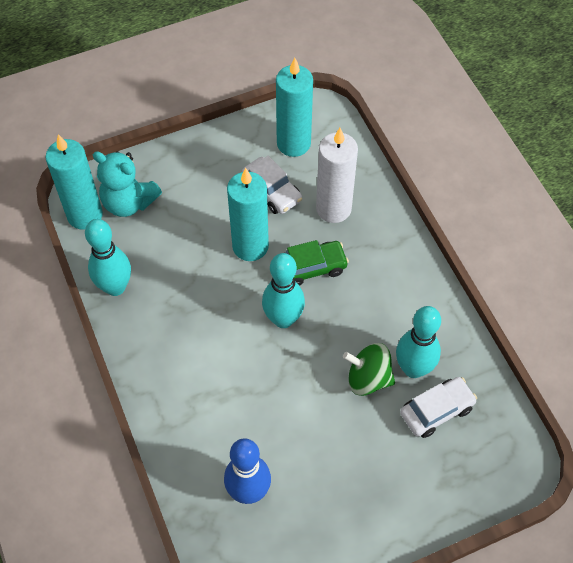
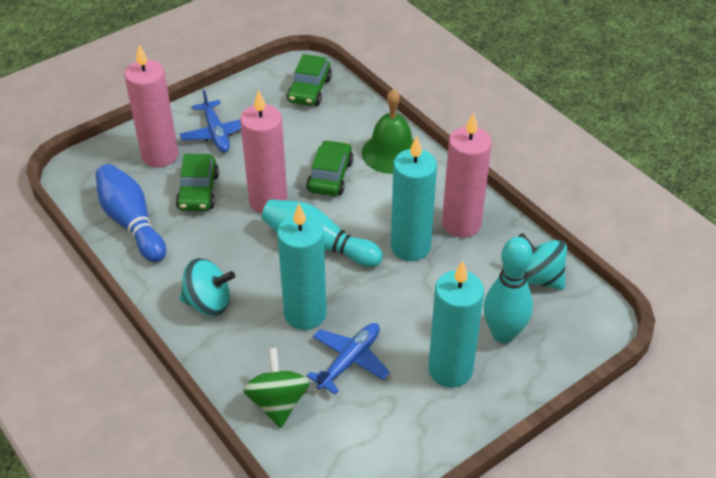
blue plane: none = 0 -> [180,90,241,153] [307,323,390,394] = 2
green bell: none = 0 -> [362,89,414,174] = 1
green car: [285,240,349,286] = 1 -> [176,154,219,211] [287,54,332,106] [306,140,354,196] = 3
pink candle: none = 0 -> [124,45,178,167] [240,90,288,214] [442,112,492,238] = 3
turquoise bowling pin: [85,219,131,296] [262,253,305,328] [396,306,441,378] = 3 -> [261,199,383,267] [483,237,533,343] = 2
turquoise spinning top: none = 0 -> [180,258,235,316] [518,233,567,290] = 2
turquoise teddy bear: [93,151,162,217] = 1 -> none = 0
white candle: [316,128,358,223] = 1 -> none = 0
white car: [242,156,302,214] [400,377,477,438] = 2 -> none = 0

